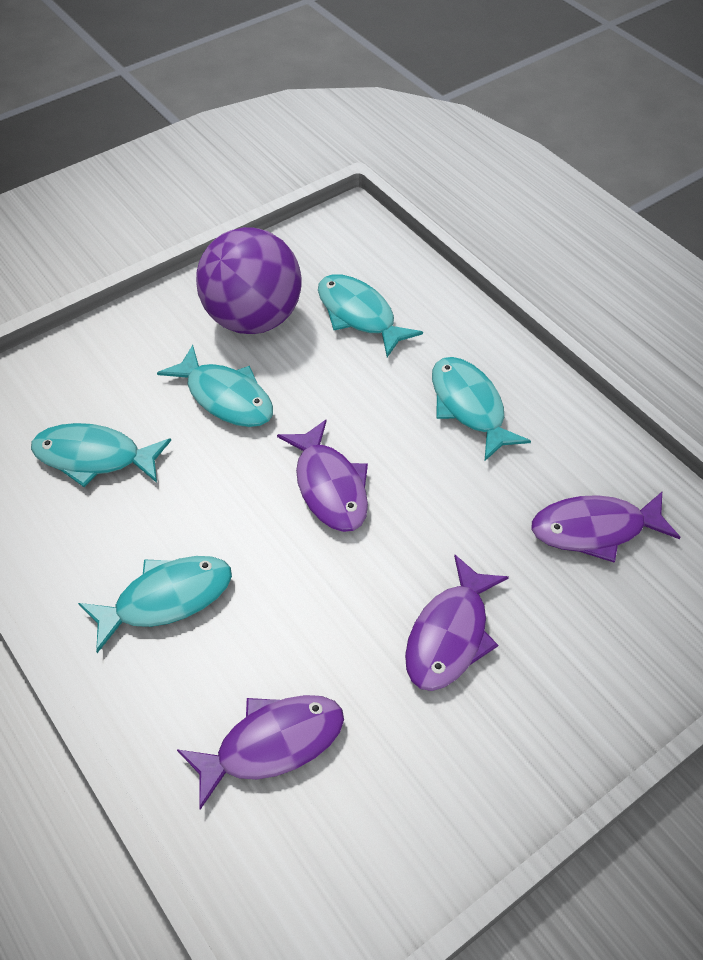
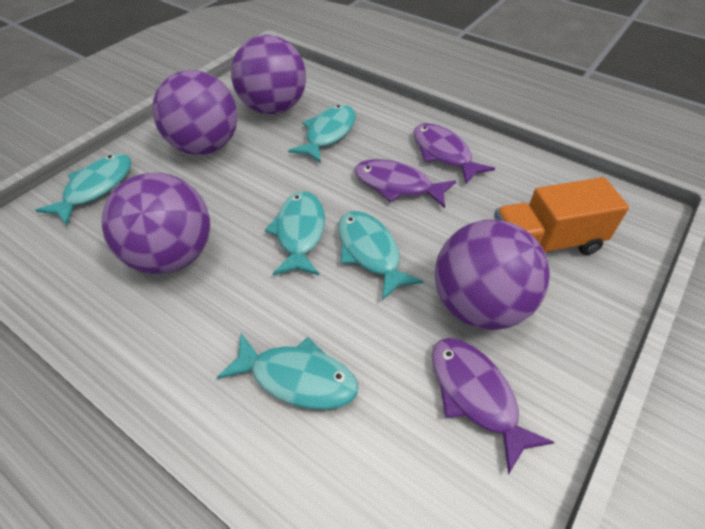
orange truck: none = 0 -> [494,177,629,255] = 1
purple ball: [196,227,302,334] = 1 -> [102,173,210,274] [152,70,238,155] [231,35,306,114] [435,220,550,330] = 4
purple fish: [177,695,344,810] [277,420,368,532] [405,555,509,691] [531,492,681,563] = 4 -> [354,159,456,208] [413,123,495,184] [432,338,555,474] = 3

